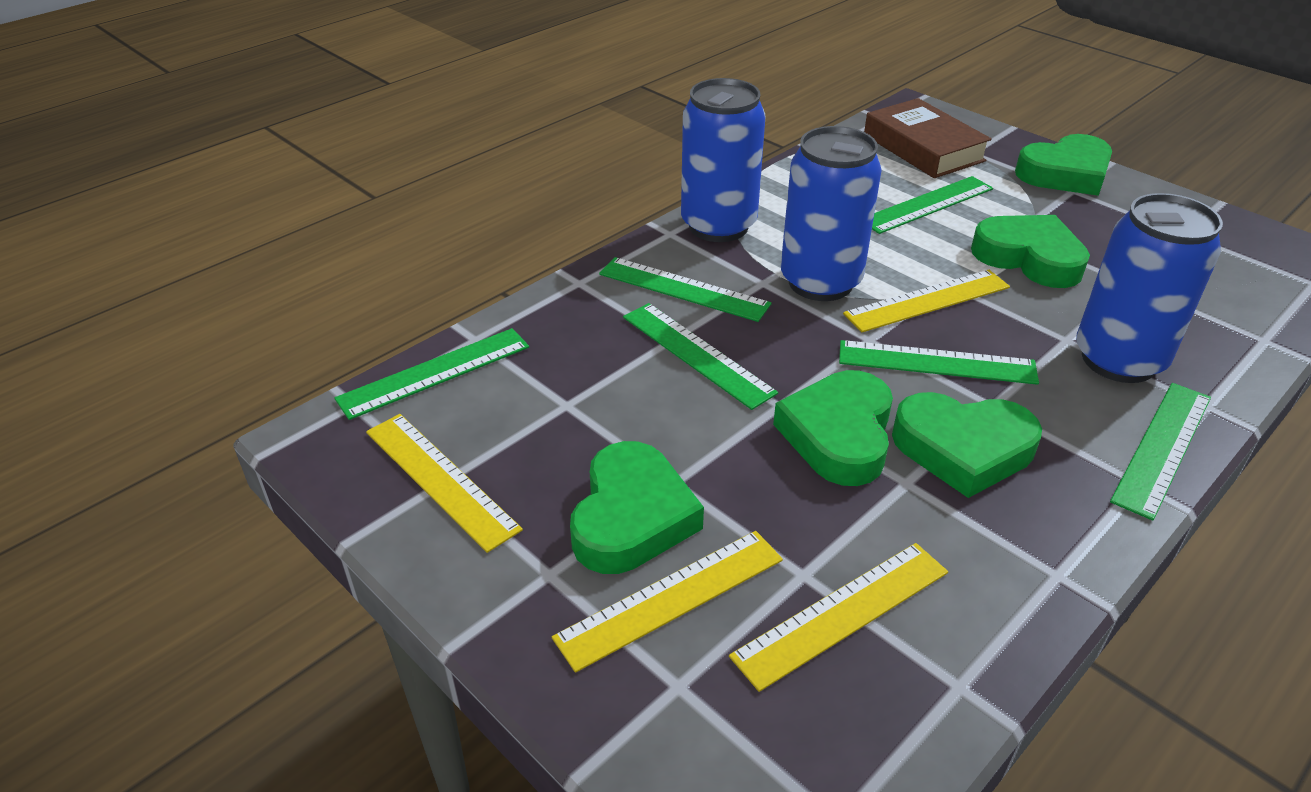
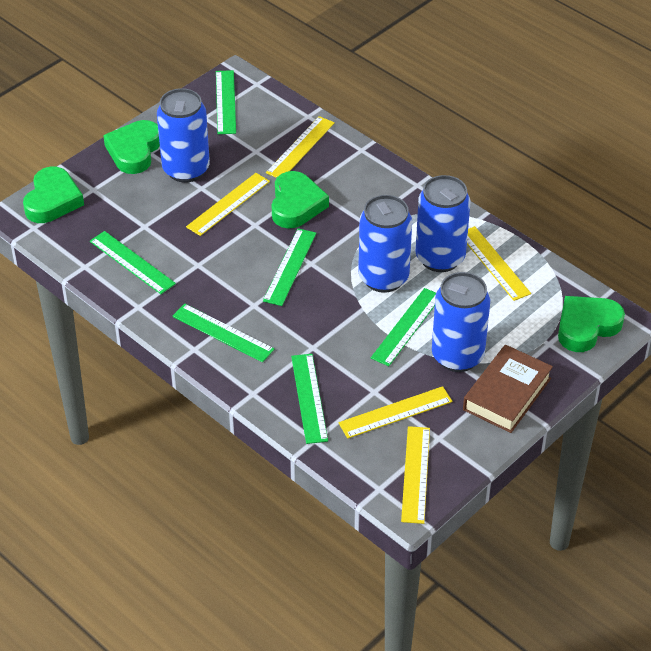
blue can: [681,78,765,242] [781,126,882,301] [1076,193,1223,383] = 3 -> [157,88,210,183] [358,195,412,293] [415,175,470,272] [432,272,490,372] = 4
green heart: [570,441,704,574] [773,370,893,486] [892,392,1042,498] [971,215,1090,288] [1015,134,1112,196] = 5 -> [23,167,84,223] [103,120,160,174] [271,171,329,229] [558,296,625,352] = 4
yellow ruler: [366,414,523,553] [552,531,783,673] [729,543,948,692] [843,270,1010,332] = 4 -> [186,173,270,236] [266,116,335,178] [339,386,453,439] [401,426,430,524] [467,226,531,301] = 5

